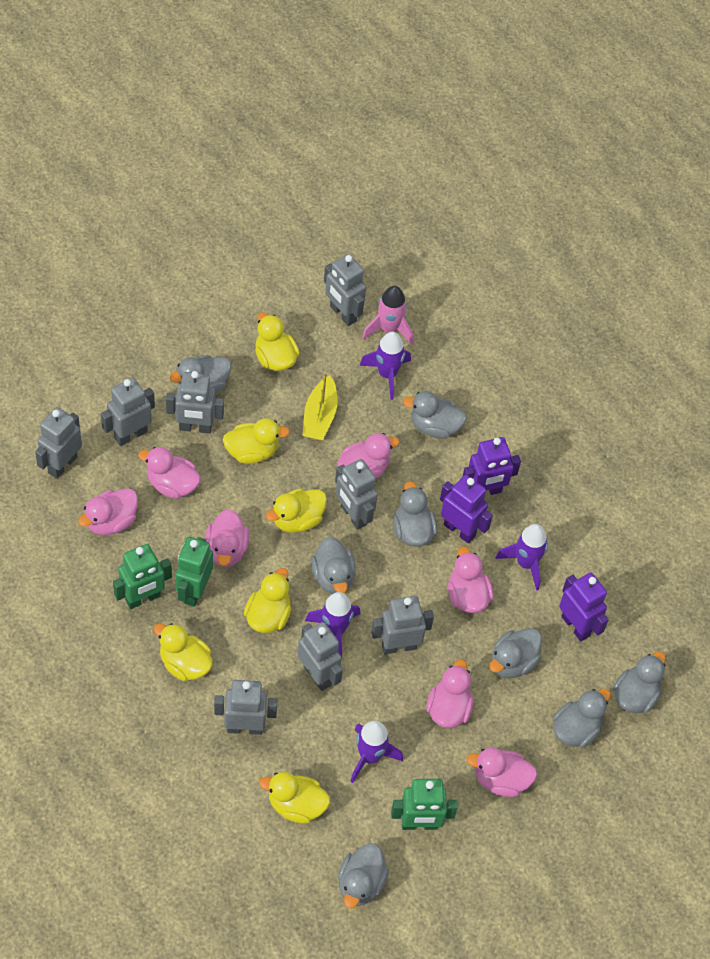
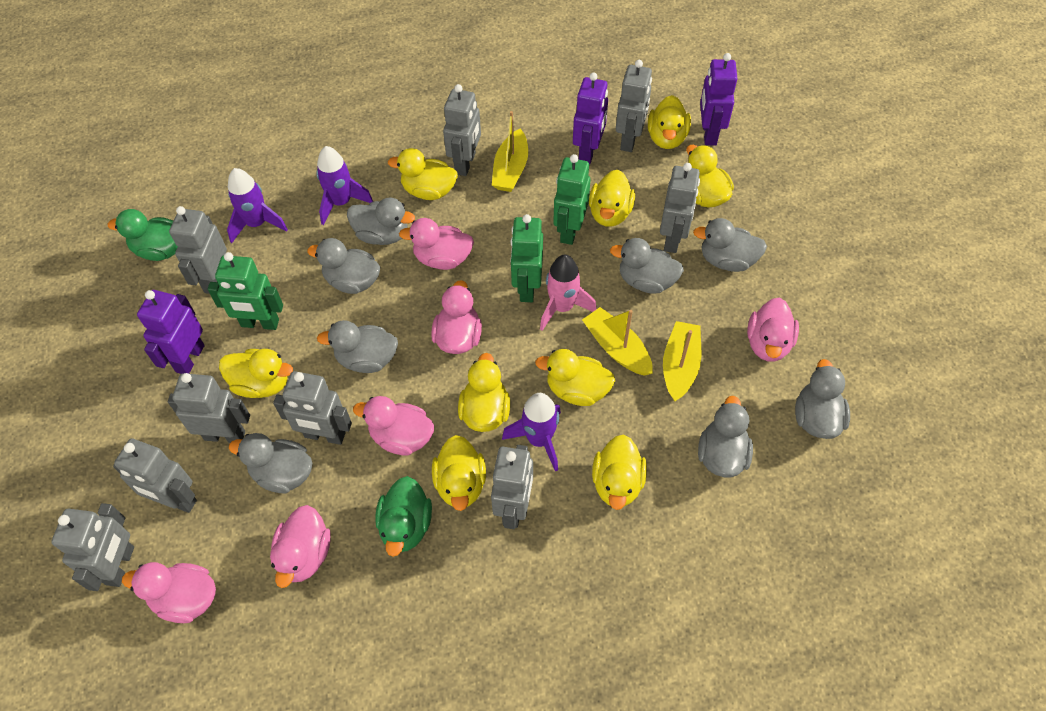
green duck: none = 0 -> [108,209,178,261] [375,476,432,557] = 2
grey robot: [35,407,82,479] [101,377,155,446] [166,371,224,434] [214,680,277,735] [298,622,343,691] [324,254,366,326] [335,459,378,530] [371,596,434,654] = 8 -> [51,503,134,591] [113,438,197,513] [168,373,250,443] [169,206,227,294] [273,371,352,445] [443,84,481,176] [491,445,533,529] [616,60,652,152] [660,163,700,253] = 9
pink duck: [78,488,138,535] [138,447,201,499] [205,509,249,567] [337,433,399,479] [427,659,473,728] [448,546,493,613] [466,747,537,797] = 7 -> [122,562,216,623] [270,505,331,588] [353,396,434,455] [399,218,474,270] [431,280,482,354] [747,298,799,362] = 6
purple rocket: [305,592,360,660] [350,721,403,783] [359,332,411,400] [495,524,548,591] = 4 -> [227,168,288,243] [316,146,373,225] [502,393,561,472] = 3
yellow boat: [303,372,338,440] = 1 -> [492,111,528,192] [582,307,653,376] [663,321,701,401] = 3
yellow duck: [153,623,213,681] [223,418,290,464] [244,568,291,633] [255,312,300,371] [259,772,330,824] [266,488,327,533] = 6 -> [219,349,293,398] [388,148,458,200] [432,435,486,511] [458,353,510,432] [535,349,615,406] [589,170,635,226] [592,434,647,510] [648,95,691,149] [686,145,734,208] = 9

